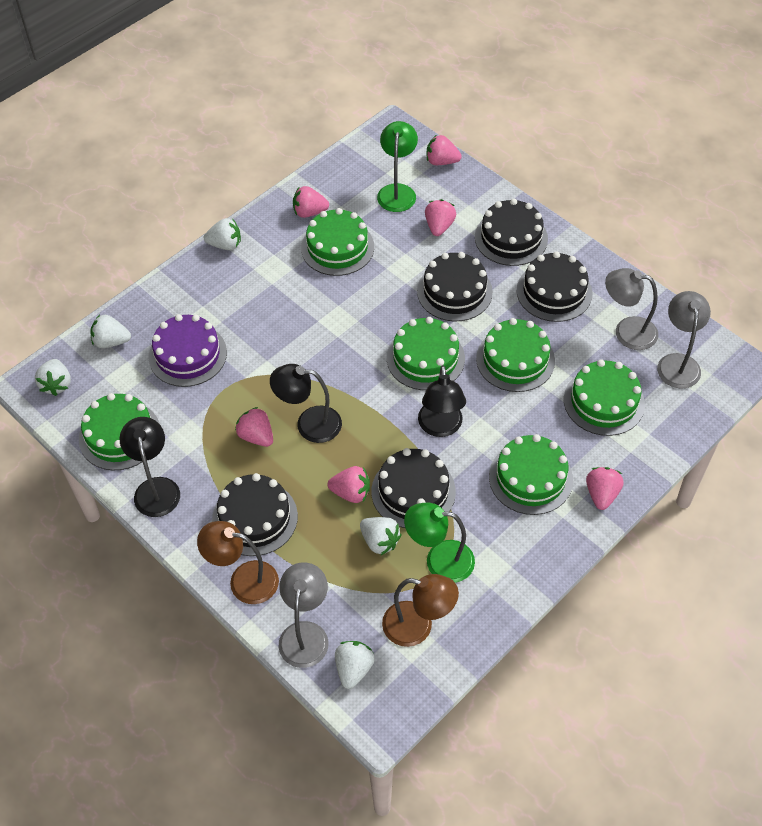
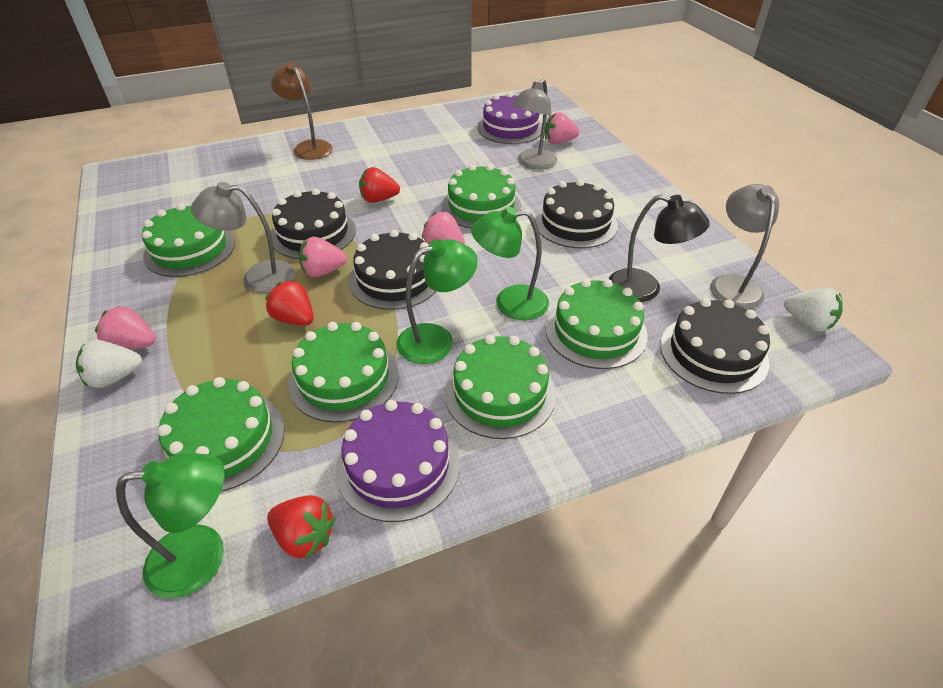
black cake: [212,473,298,556] [371,448,456,528] [417,252,493,322] [475,198,548,266] [516,251,592,322] = 5 -> [271,188,356,259] [349,230,436,310] [535,180,618,248] [660,298,770,394] = 4
black lamp: [119,417,180,517] [270,364,342,443] [418,365,466,437] = 3 -> [609,194,710,302] = 1
brown lamp: [197,521,279,604] [382,574,459,647] = 2 -> [271,62,333,160] = 1
green lamp: [377,121,418,212] [404,503,475,583] = 2 -> [116,453,225,599] [396,239,478,364] [471,207,549,320] = 3
pink strawberry: [235,407,273,447] [293,186,329,218] [327,466,370,503] [425,199,456,236] [427,135,462,165] [586,467,624,510] = 6 -> [95,306,156,350] [299,237,347,277] [422,212,465,245] [545,112,580,144] = 4
purple cake: [149,314,227,387] = 1 -> [336,400,460,522] [477,92,542,144] = 2
red strawberry: none = 0 -> [265,280,314,326] [267,495,336,560] [359,167,400,203] = 3
white strawberry: [35,359,71,396] [90,315,131,348] [204,218,241,250] [335,641,375,689] [360,517,402,555] = 5 -> [76,340,142,388] [784,287,843,331] = 2

